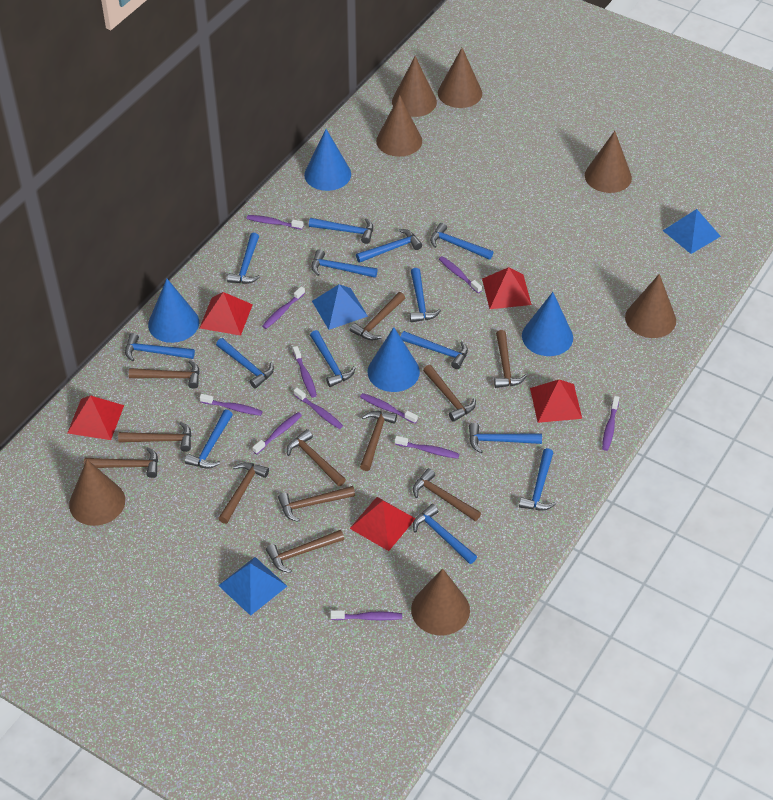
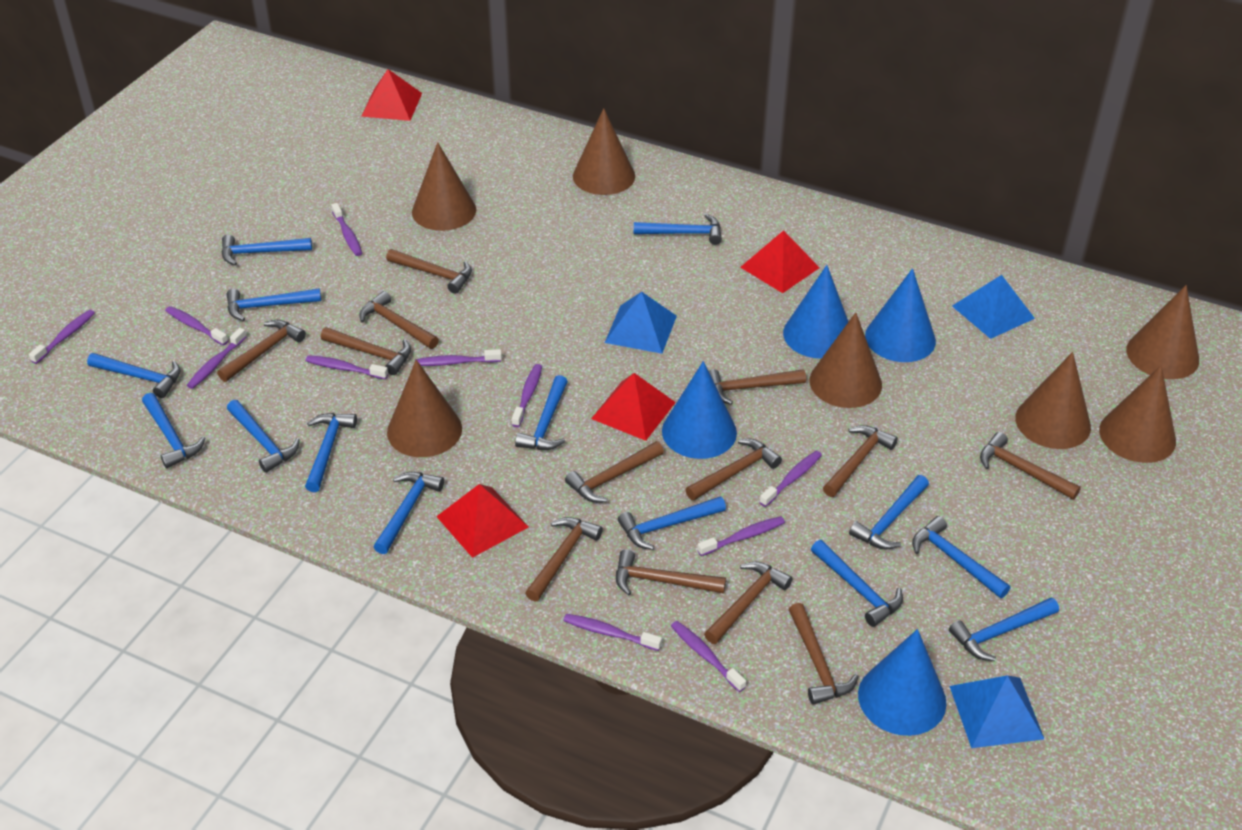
brown hammer: [84,447,158,478] [118,422,192,452] [129,360,200,389] [218,462,269,524] [266,530,344,573] [278,486,355,522] [287,429,346,486] [350,292,405,340] [360,411,397,471] [413,468,481,521] [423,365,476,422] [494,330,527,388] = 12 -> [217,320,306,382] [321,327,411,375] [359,291,439,349] [386,249,472,294] [525,517,603,602] [565,441,664,503] [616,549,726,595] [685,439,782,501] [704,562,792,644] [709,369,806,405] [789,603,859,705] [823,425,898,497] [980,432,1081,500] = 13
red pyramid: [67,395,124,440] [200,292,253,336] [350,497,415,551] [482,267,532,309] [530,379,582,423] = 5 -> [361,69,422,121] [436,484,529,558] [591,373,676,441] [740,230,820,293] = 4

